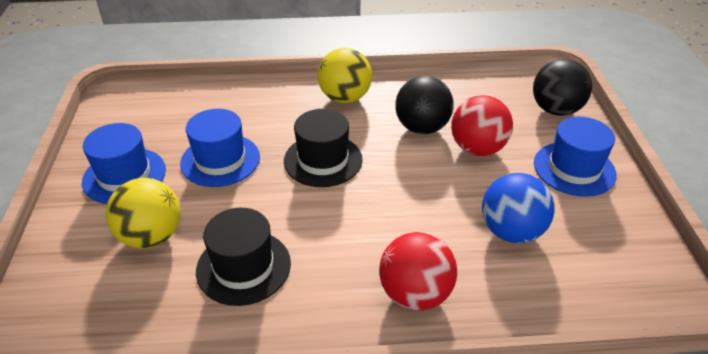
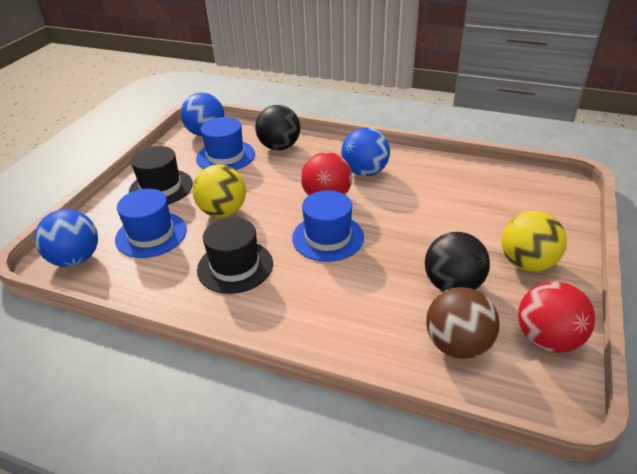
blue ball: [482,173,554,243] = 1 -> [34,209,98,267] [181,93,224,136] [341,127,390,176] = 3
brown ball: none = 0 -> [426,287,500,359] = 1

